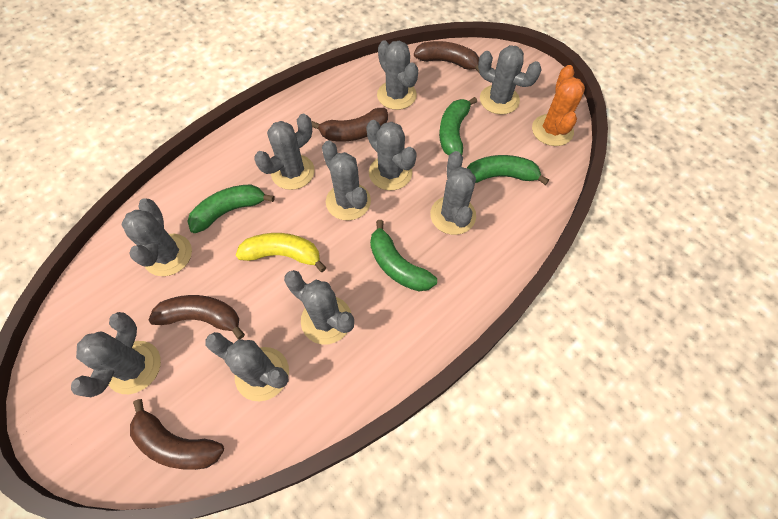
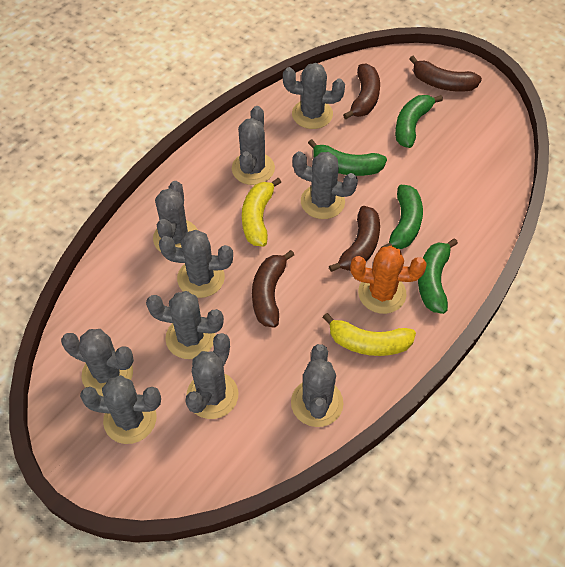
yellow banana: [236,233,327,272] = 1 -> [242,178,281,246] [322,313,416,356] = 2

